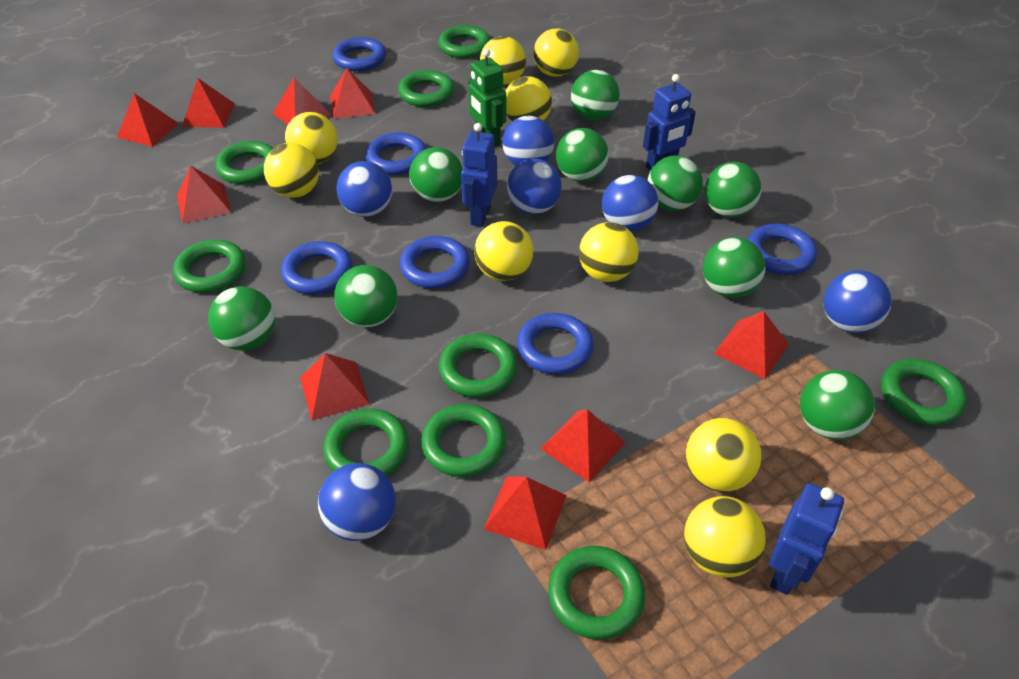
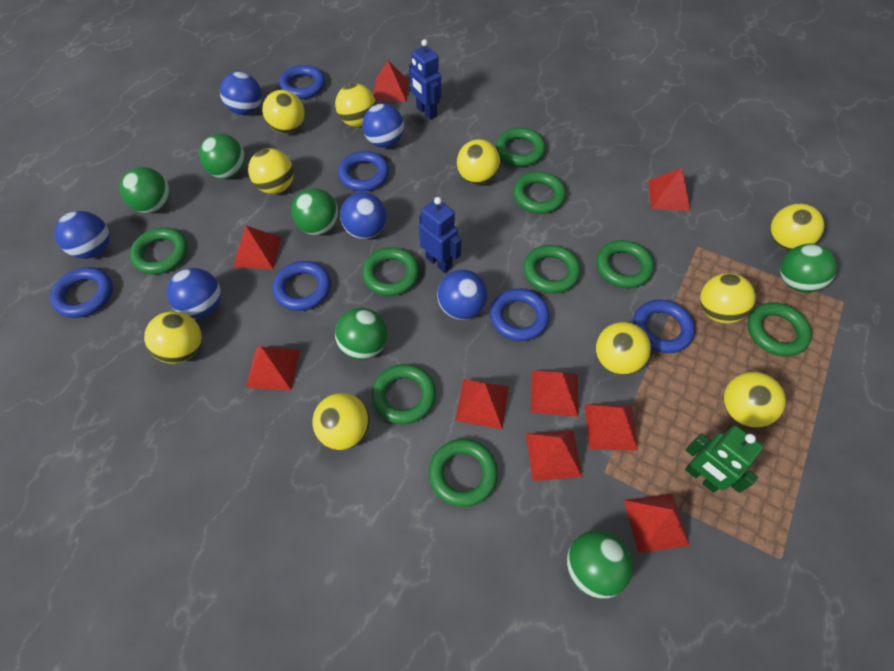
blue robot: [461,123,497,227] [643,74,696,171] [769,483,844,595] = 3 -> [409,39,441,120] [419,197,461,273] = 2
green ball: [208,286,275,350] [335,265,398,327] [409,147,463,202] [556,128,609,182] [571,70,620,120] [648,156,703,211] [703,237,765,298] [705,162,761,218] [800,370,875,440] = 9 -> [120,167,170,213] [199,134,245,179] [291,188,338,235] [335,308,388,360] [567,530,633,599] [780,244,837,293] = 6
yellow ball: [264,143,319,198] [285,112,338,164] [474,221,533,281] [480,36,526,85] [505,76,552,121] [533,28,579,77] [579,222,639,282] [684,496,766,578] [686,418,762,492] = 9 -> [144,311,202,364] [248,148,294,194] [262,90,305,133] [312,393,370,450] [335,83,376,127] [457,139,500,185] [596,322,651,375] [700,273,756,324] [723,372,786,428] [770,204,824,251] = 10

